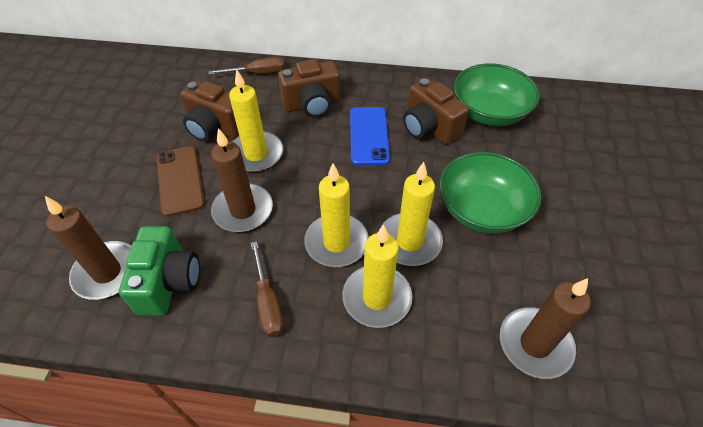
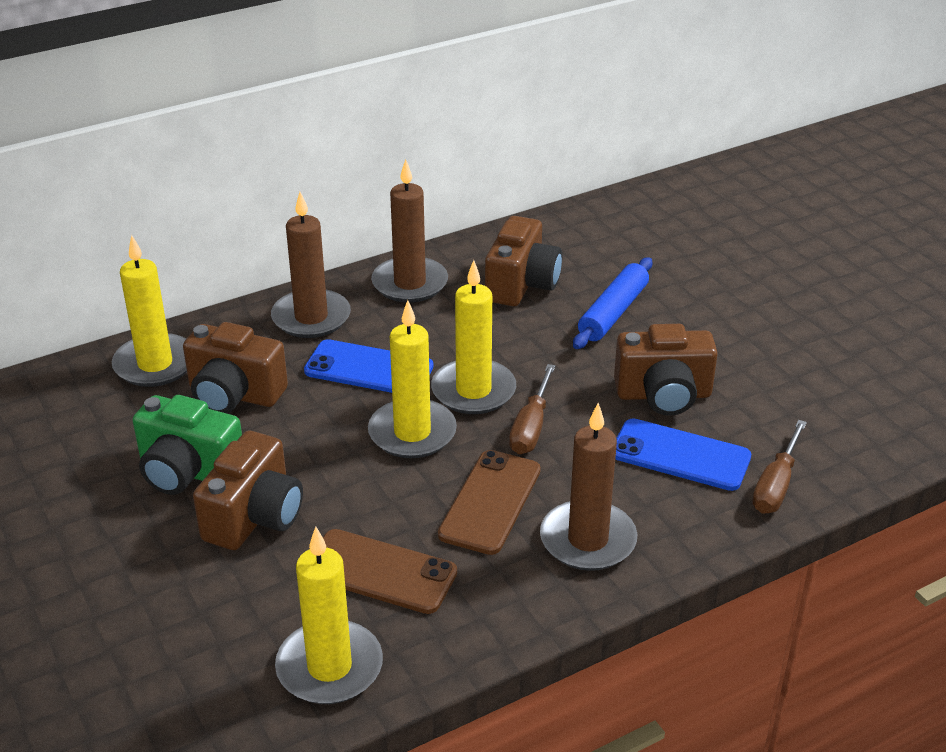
blue phone: [350,107,390,165] = 1 -> [304,339,433,393] [615,418,751,491] = 2
blue rolling pin: none = 0 -> [573,257,653,349] = 1
brown camera: [181,81,239,142] [278,59,340,118] [403,78,469,145] = 3 -> [183,322,288,413] [193,431,303,550] [485,216,562,306] [614,324,718,416] = 4
brown phone: [156,146,204,217] = 1 -> [323,529,457,614] [438,450,541,555] = 2
green bowl: [439,152,541,234] [454,63,540,126] = 2 -> none = 0

